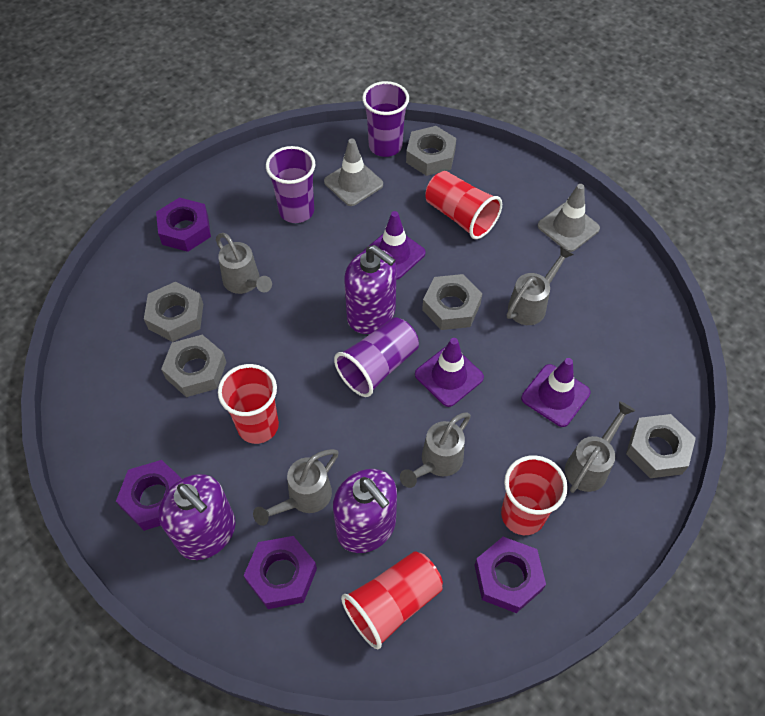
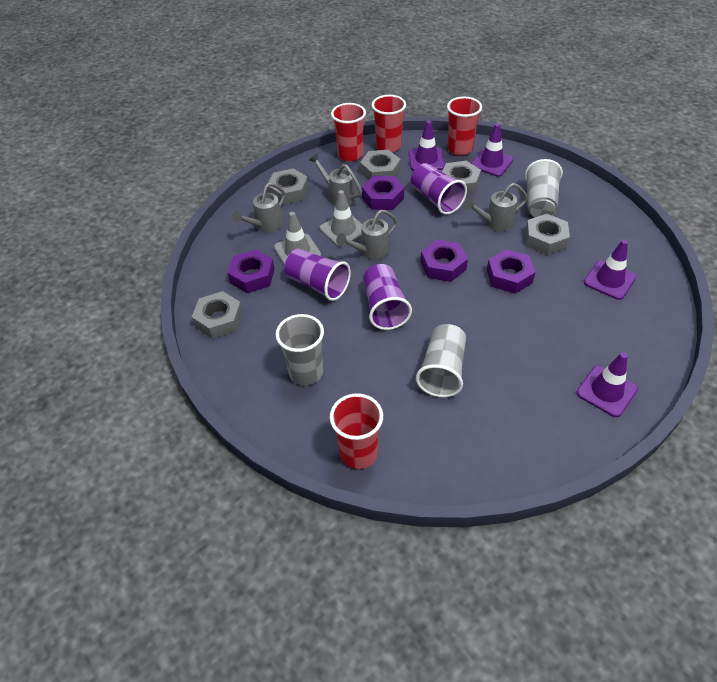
grey cup: none = 0 -> [276,314,324,385] [416,324,466,398] [525,159,563,217] = 3
grey watering can: [216,233,272,294] [253,449,339,526] [400,412,471,488] [507,246,574,325] [565,401,635,493] = 5 -> [232,183,286,232] [309,153,362,206] [336,210,398,260] [464,183,528,231] = 4
purple soap dispenser: [158,474,236,560] [333,469,397,553] [344,245,397,334] = 3 -> none = 0
purple traffic cone: [364,211,426,280] [415,338,484,407] [521,358,591,427] = 3 -> [409,120,445,171] [471,123,513,177] [576,352,638,417] [584,240,636,300] = 4

